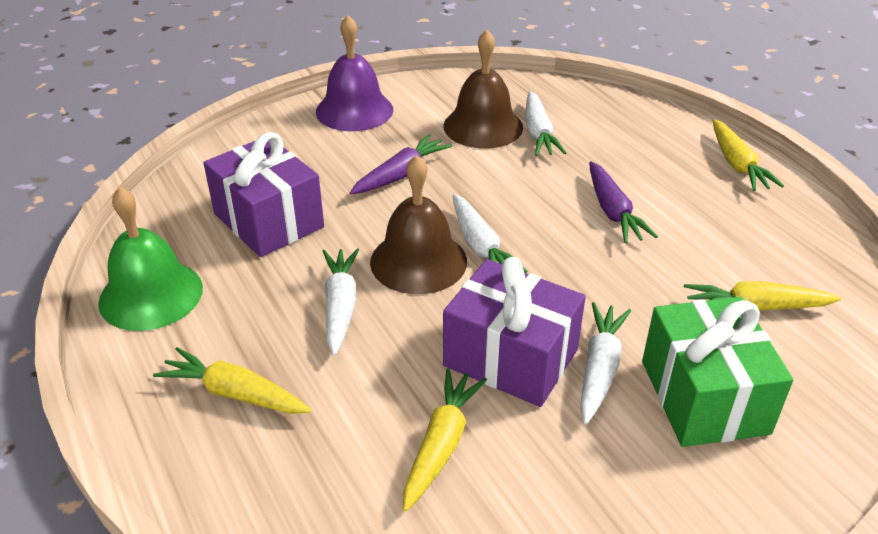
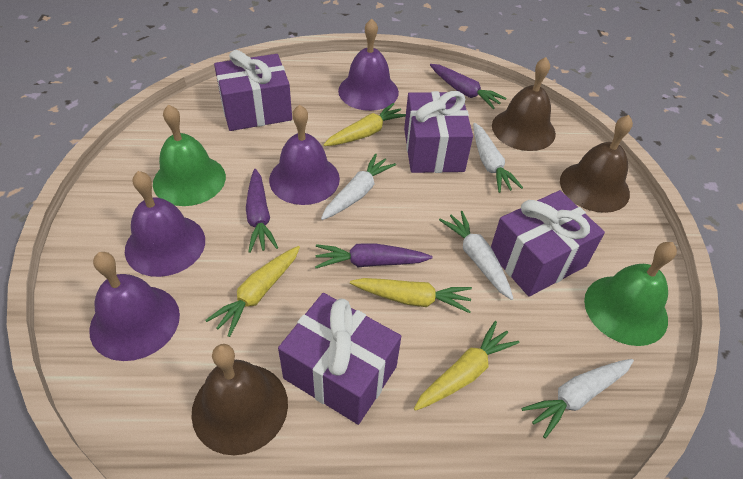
brown bell: [370,155,467,294] [444,30,523,148] = 2 -> [191,344,288,455] [492,57,556,151] [560,115,633,213] = 3
green bell: [98,187,203,331] = 1 -> [153,105,226,206] [584,242,677,346] = 2
green gift: [642,297,793,447] = 1 -> none = 0
purple bell: [316,15,393,131] = 1 -> [89,252,180,361] [125,171,205,277] [269,105,340,205] [338,19,399,111] = 4
purple carrot: [350,134,452,194] [589,161,658,243] = 2 -> [246,169,278,253] [315,243,433,268] [430,64,506,109] = 3
purple gift: [203,132,324,257] [443,257,586,407] = 2 -> [214,50,292,131] [278,293,401,425] [404,91,473,173] [491,190,605,297] = 4

